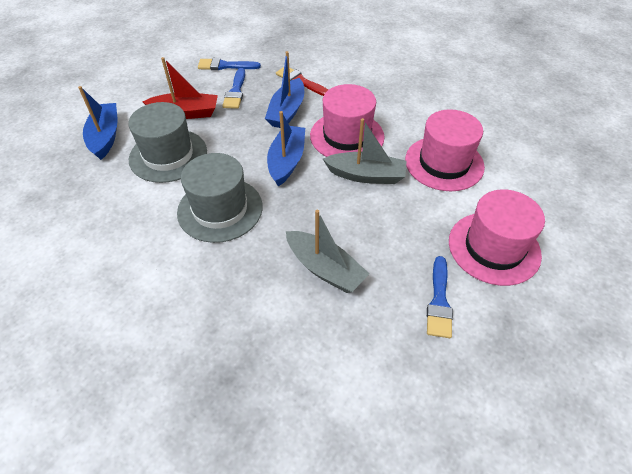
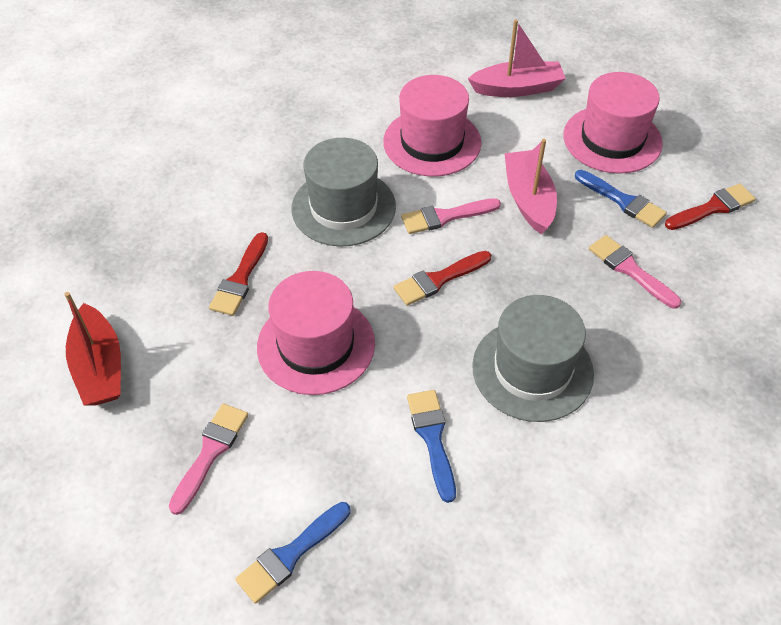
blue boat: [78,86,118,160] [265,51,304,128] [267,111,305,186] = 3 -> none = 0
grey boat: [286,210,370,293] [323,118,407,184] = 2 -> none = 0
pink boat: none = 0 -> [468,20,566,97] [504,139,557,235] = 2
pink brush: none = 0 -> [169,403,248,515] [401,198,501,234] [589,235,681,308] = 3
red brush: [276,67,328,96] = 1 -> [209,232,268,316] [394,251,491,306] [665,184,756,230] = 3

